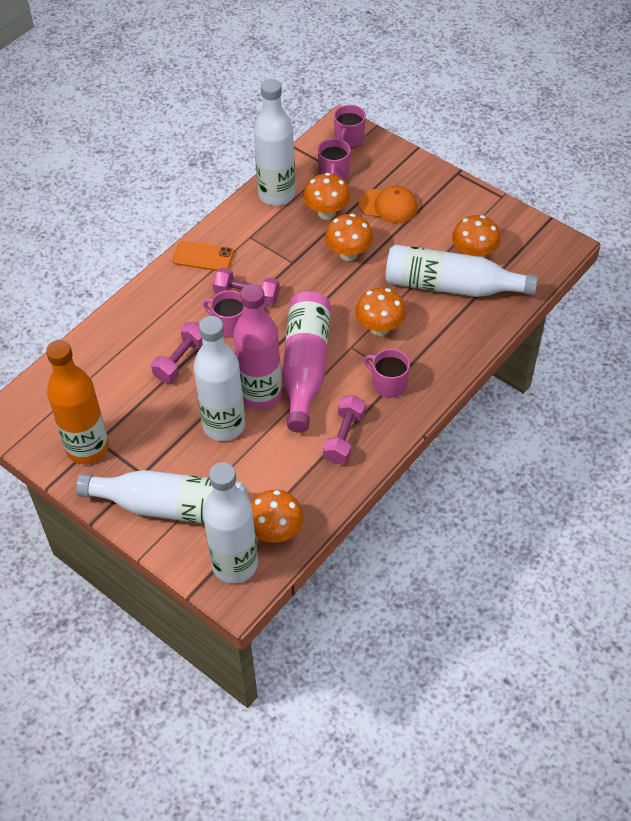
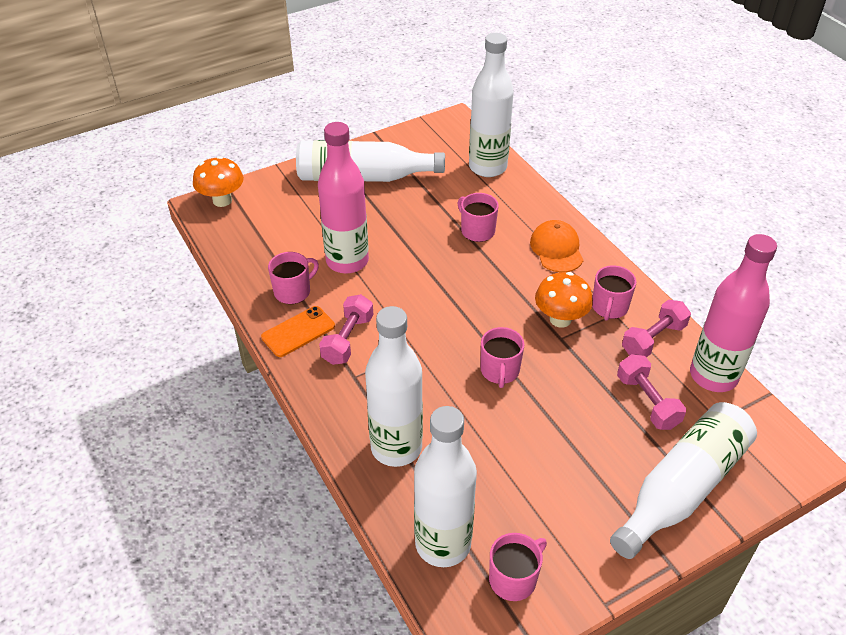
orange bottle: [46,340,109,464] = 1 -> none = 0
orange mushroom: [251,490,304,543] [303,173,350,220] [325,214,373,261] [355,288,406,336] [452,215,501,257] = 5 -> [193,156,244,207] [535,272,593,328] = 2
pink mug: [203,290,243,338] [318,138,351,180] [334,105,366,148] [364,349,410,398] = 4 -> [268,252,319,304] [458,193,499,242] [480,327,525,388] [489,533,547,601] [592,265,636,321] = 5

